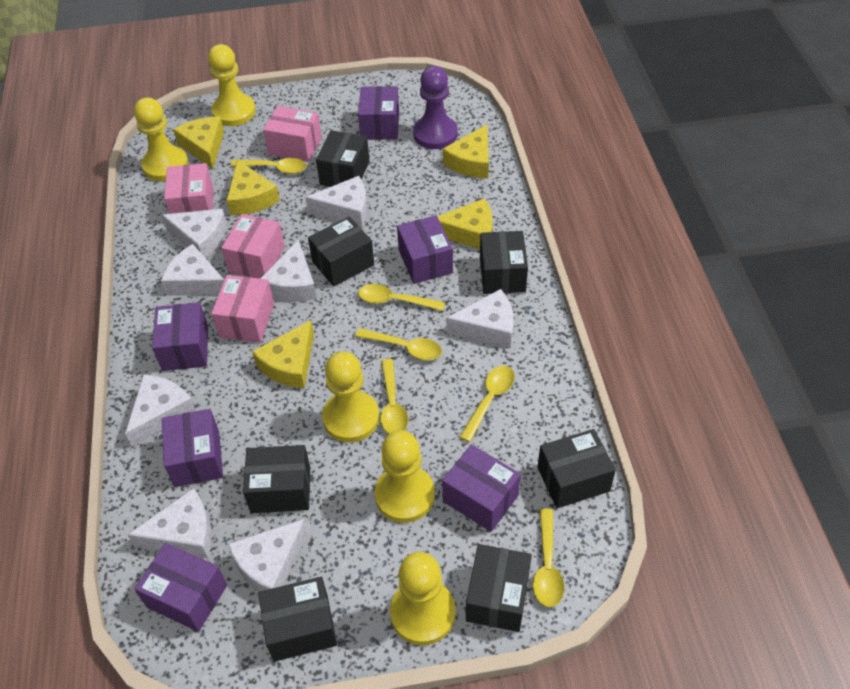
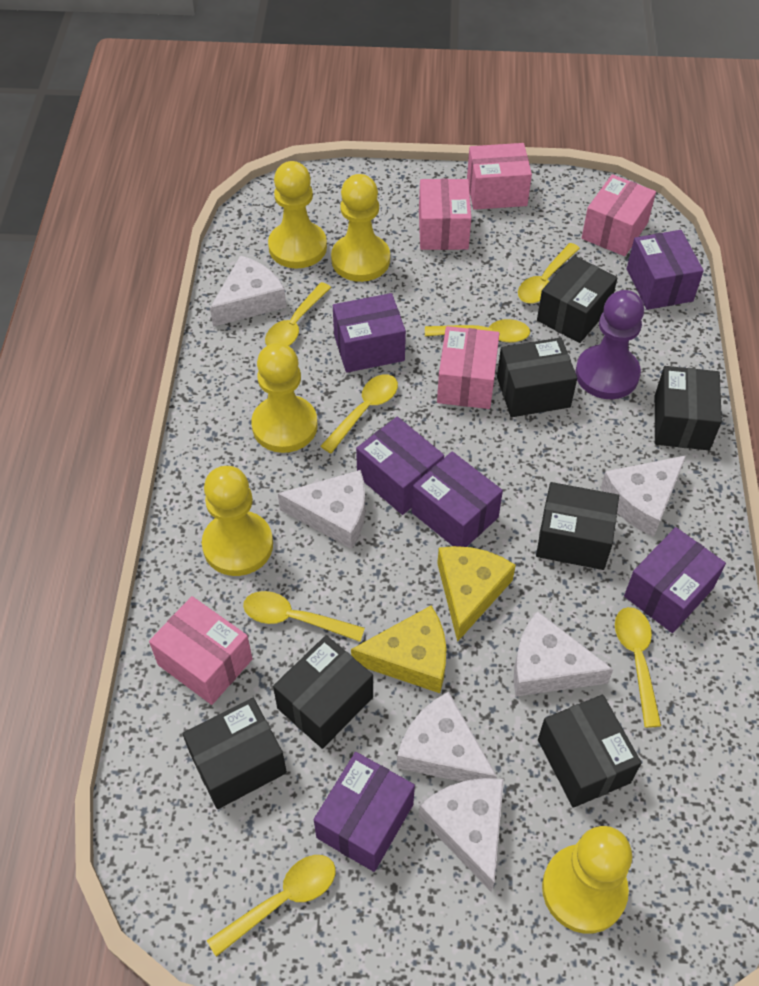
pink box: [164,163,214,214] [211,275,274,343] [221,214,285,279] [263,106,322,162] = 4 -> [149,596,253,705] [419,179,471,250] [437,326,499,409] [467,143,532,210] [582,174,656,256] = 5
white cheese: [125,374,196,447] [128,488,212,558] [161,244,224,296] [162,209,227,258] [228,519,308,592] [260,240,317,302] [305,176,367,227] [446,289,514,348] = 8 -> [210,255,286,327] [278,470,365,549] [397,692,497,782] [419,778,504,892] [514,611,614,696] [601,455,686,537] = 6
yellow cheese: [173,117,224,169] [227,160,280,215] [252,320,314,389] [437,198,493,249] [443,125,489,178] = 5 -> [351,605,446,693] [437,546,516,642] = 2
yellow spoon: [231,158,306,174] [355,328,442,360] [358,284,445,311] [380,359,408,434] [459,366,515,442] [533,508,565,607] = 6 -> [207,855,336,957] [243,591,365,642] [265,282,331,346] [320,374,398,453] [425,319,530,343] [518,243,580,303] [615,607,661,728] = 7

